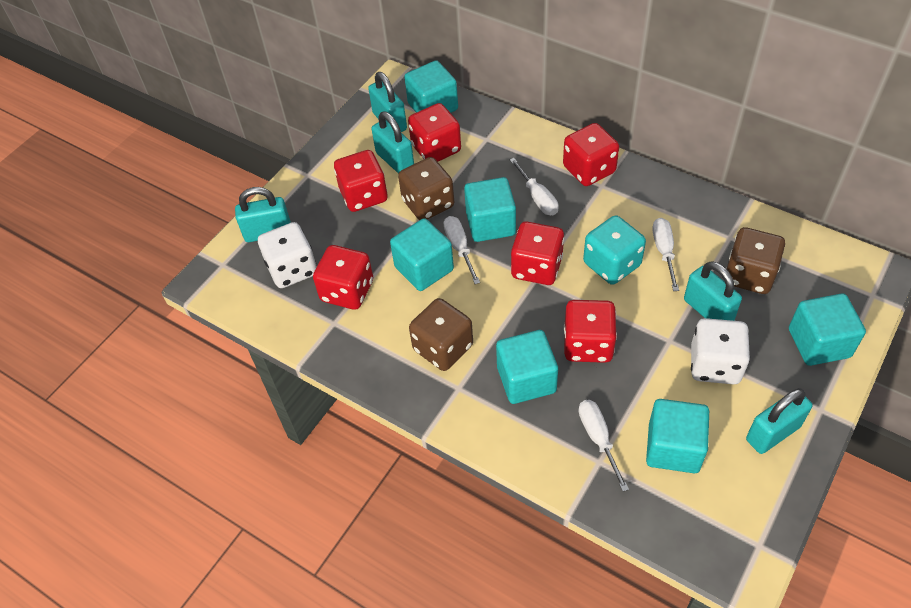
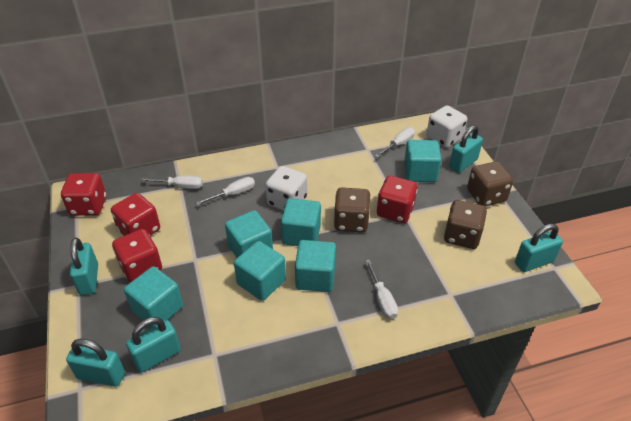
red dice: [313,245,373,310] [334,150,388,212] [408,103,461,162] [511,221,564,285] [563,123,619,186] [564,300,617,363] = 6 -> [61,173,106,216] [111,193,160,236] [112,229,162,283] [377,176,418,223] = 4
turquoise dice: [583,216,646,285] = 1 -> none = 0

